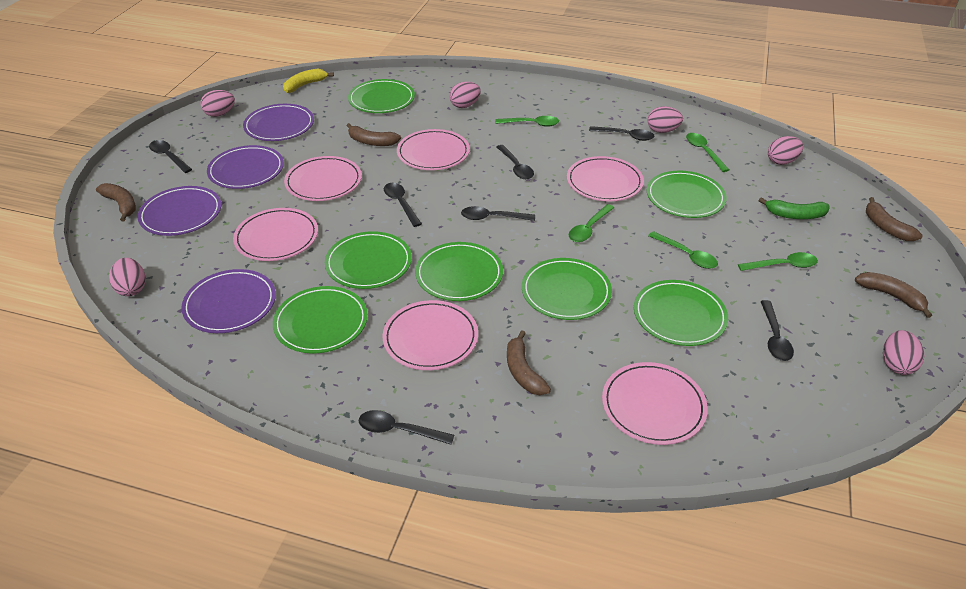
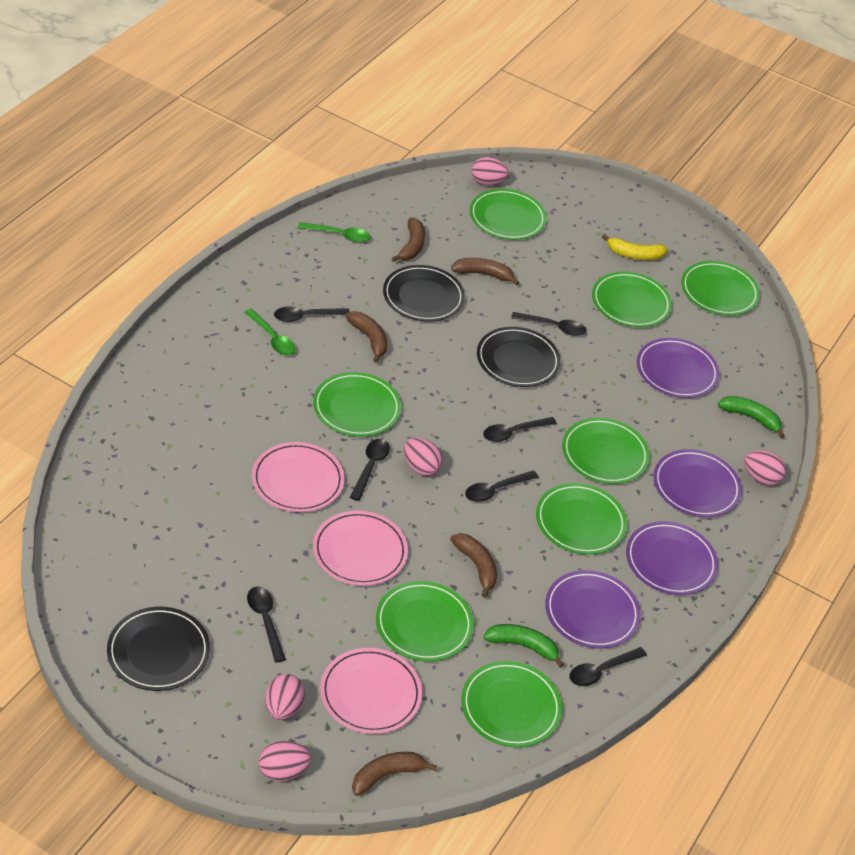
black plate: none = 0 -> [107,607,210,691] [383,265,465,322] [477,327,561,387] = 3
green banana: [758,198,830,219] = 1 -> [484,624,564,668] [718,396,785,438] = 2
green plate: [273,286,368,354] [325,231,412,289] [348,79,415,113] [415,242,503,301] [522,258,612,320] [634,280,728,346] [647,171,727,218] = 7 -> [313,372,401,437] [376,581,474,661] [461,661,562,747] [470,189,547,240] [536,483,627,555] [562,418,650,484] [592,271,672,327] [681,261,760,316] = 8
green spoon: [495,116,559,127] [569,204,614,242] [648,231,718,269] [686,133,729,172] [738,252,818,271] = 5 -> [244,308,296,356] [298,222,370,243] = 2
pink egg: [109,258,146,296] [201,90,235,117] [449,82,481,108] [648,106,683,133] [768,136,803,165] [883,330,924,375] = 6 -> [259,741,311,781] [265,674,305,720] [404,438,443,476] [471,157,509,185] [744,450,786,485] = 5
pink plate: [233,208,318,261] [284,156,362,201] [382,300,478,370] [397,129,470,170] [567,156,644,202] [602,362,708,445] = 6 -> [252,442,344,512] [313,511,408,586] [320,648,422,734] = 3

